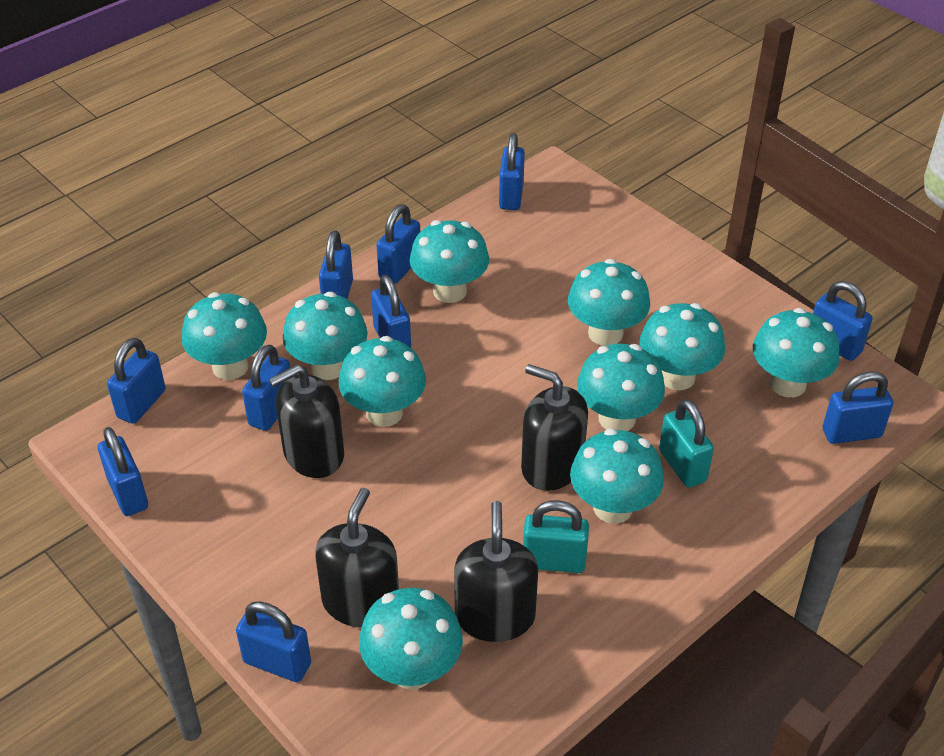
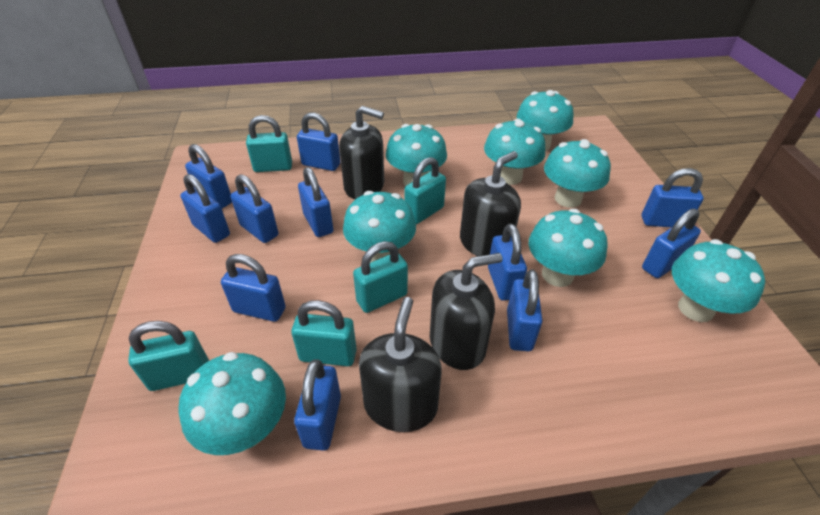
blue padlock: [98,427,148,516] [107,338,166,424] [236,601,311,682] [242,344,290,431] [319,230,353,299] [371,275,411,348] [376,204,420,284] [499,133,525,210] [813,281,873,361] [823,371,893,444] = 10 -> [180,174,230,243] [185,144,232,208] [221,254,286,322] [231,174,278,243] [294,359,341,451] [297,113,340,171] [298,167,333,237] [488,223,527,301] [507,269,542,351] [642,168,704,228] [642,209,701,278] = 11
turquoise mushroom: [182,292,267,380] [283,292,368,380] [339,336,426,427] [359,588,463,690] [410,220,489,303] [568,259,650,346] [570,428,664,524] [577,344,665,431] [639,303,725,390] [753,308,839,397] = 10 -> [178,352,286,455] [343,191,416,263] [386,124,447,186] [484,119,545,185] [517,90,573,151] [528,209,608,287] [544,139,611,208] [672,239,765,322] = 8
turquoise padlock: [523,500,589,573] [659,399,714,488] = 2 -> [128,321,209,391] [246,115,292,172] [291,300,357,366] [353,241,408,313] [405,157,446,224] = 5

